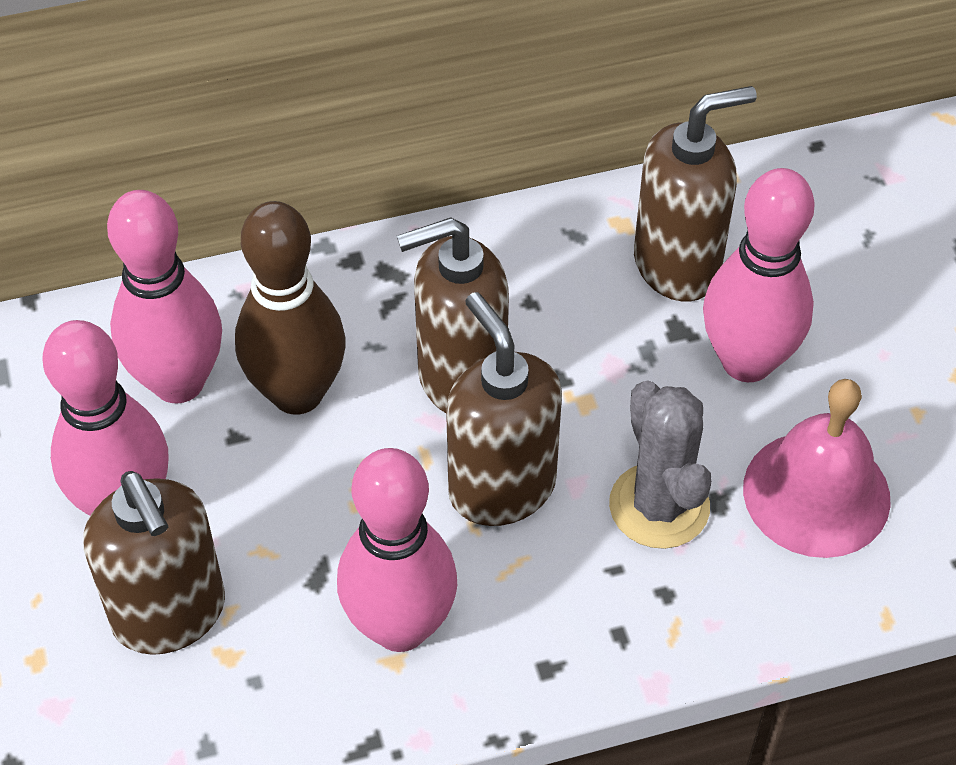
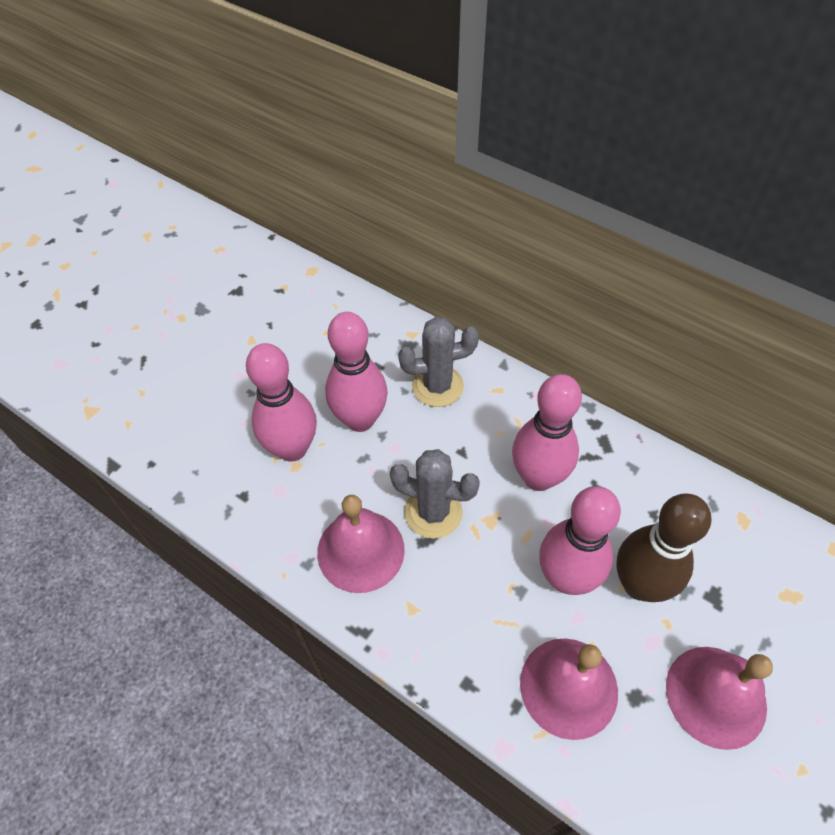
brown soap dispenser: [83,471,225,655] [397,217,509,413] [446,292,562,526] [634,86,757,302] = 4 -> none = 0
grey cactus: [609,380,712,549] = 1 -> [390,449,480,539] [398,317,479,407] = 2
pink bell: [743,379,891,558] = 1 -> [317,495,405,593] [520,638,618,740] [666,647,773,750] = 3

